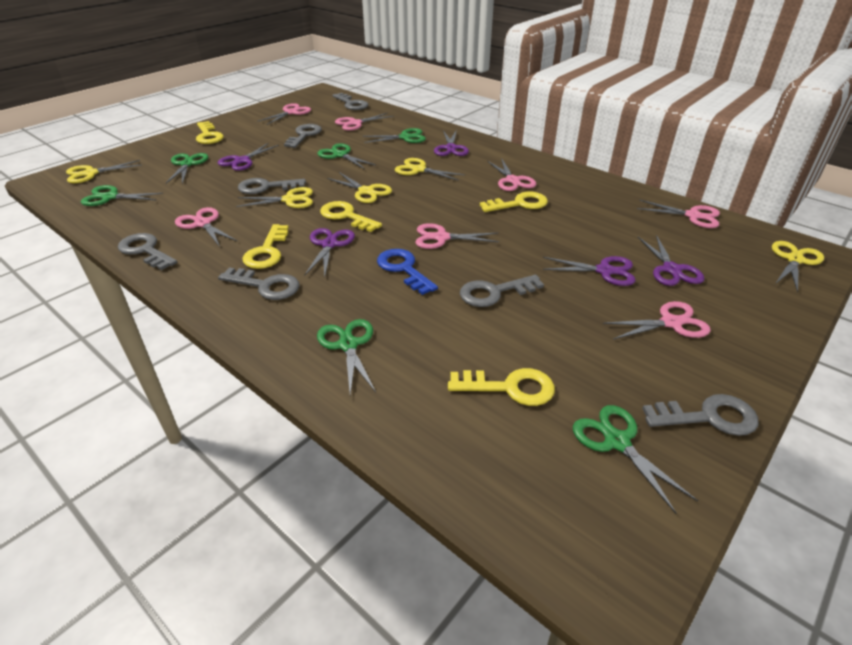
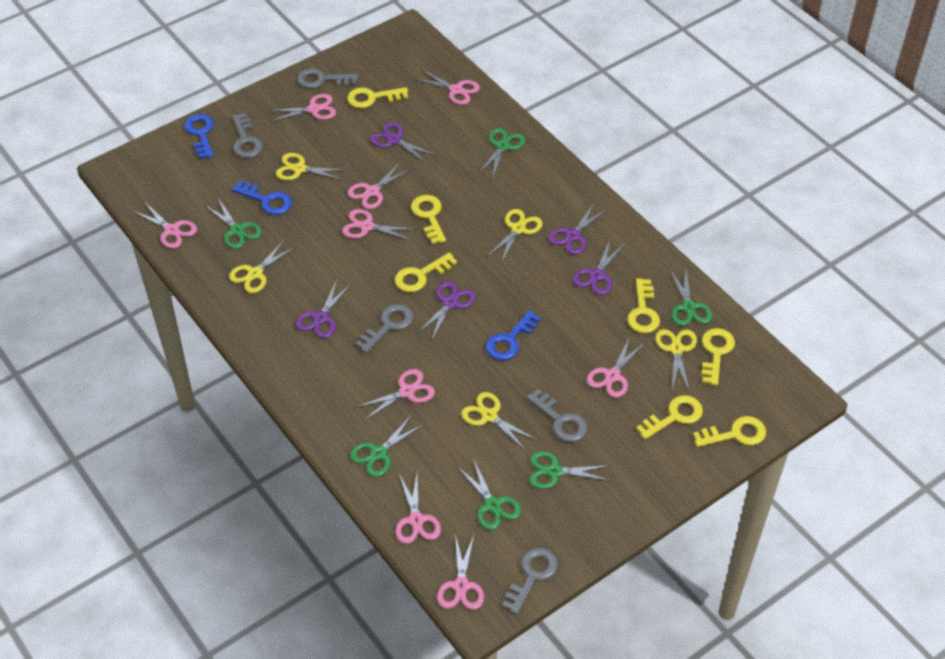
blue key: [377,249,438,295] = 1 -> [184,114,214,159] [232,181,292,215] [486,310,541,360] = 3
grey key: [118,233,177,270] [218,267,299,300] [238,178,306,194] [284,124,322,148] [333,93,368,110] [460,275,544,307] [642,394,758,436] = 7 -> [232,113,263,158] [297,68,358,89] [355,304,413,353] [502,548,558,615] [526,389,588,442] = 5
pink scissors: [175,207,237,247] [257,103,311,125] [335,113,394,131] [416,223,499,249] [487,158,536,191] [603,301,711,339] [637,200,720,228] = 7 -> [133,203,197,248] [267,94,336,122] [342,209,417,241] [347,162,411,209] [355,369,435,420] [395,474,441,544] [414,69,480,105] [437,534,484,610] [587,337,644,398] = 9
yellow key: [196,121,224,144] [242,224,289,269] [320,201,382,232] [448,368,555,406] [480,192,548,212] = 5 -> [347,87,408,108] [395,252,457,292] [411,195,446,244] [627,278,660,333] [636,395,703,440] [693,416,766,447] [701,328,735,386] = 7

